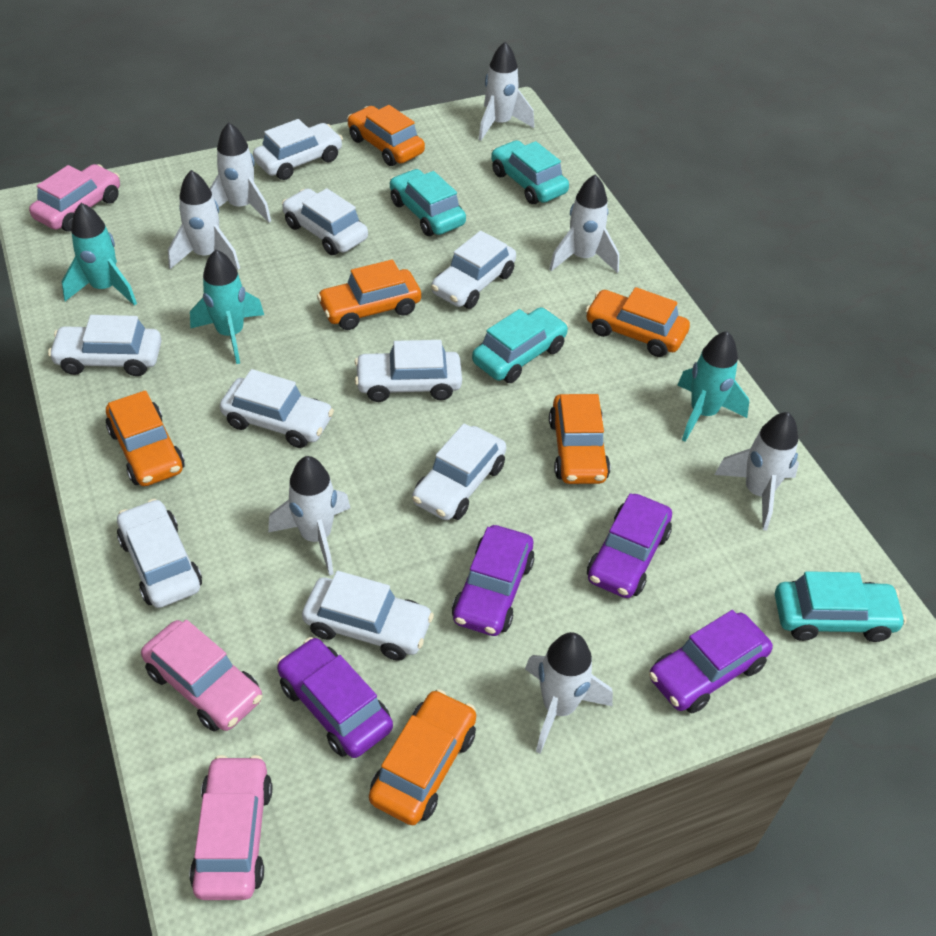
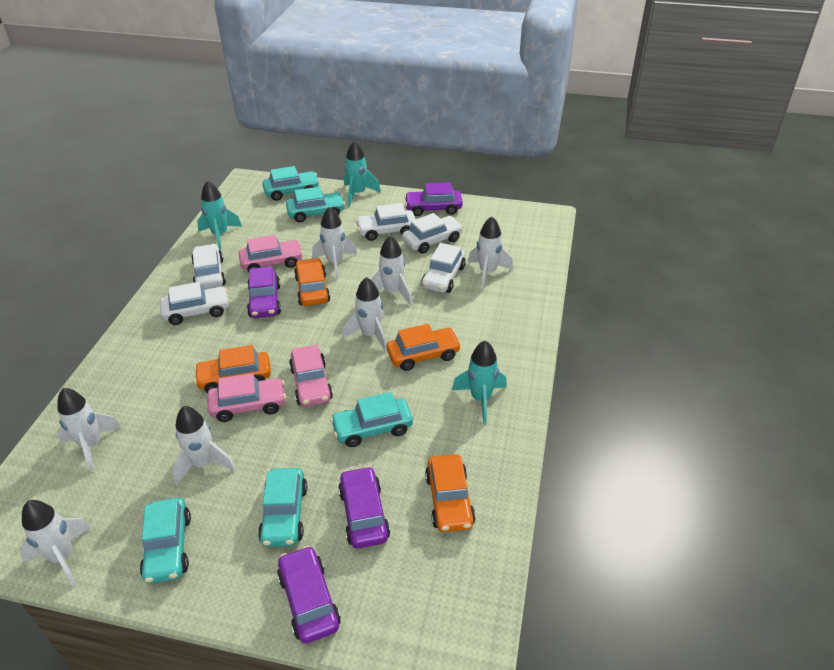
orange car: [106,390,185,486] [317,260,421,330] [347,105,425,166] [369,689,476,825] [549,394,610,484] [585,287,690,357] = 6 -> [194,345,271,393] [294,258,330,306] [387,324,461,371] [425,454,476,532] = 4
turquoise car: [390,169,466,236] [472,307,568,383] [491,140,569,204] [775,571,906,642] = 4 -> [140,498,191,584] [258,468,308,547] [262,166,320,201] [286,187,345,222] [330,392,413,447] = 5
white car: [48,315,162,376] [117,499,202,608] [220,369,334,448] [253,119,343,180] [282,188,368,255] [302,571,434,661] [355,340,462,402] [412,424,506,520] [431,231,516,309] = 9 -> [160,282,230,325] [191,244,226,289] [355,203,415,241] [402,213,463,254] [421,243,466,293] = 5

